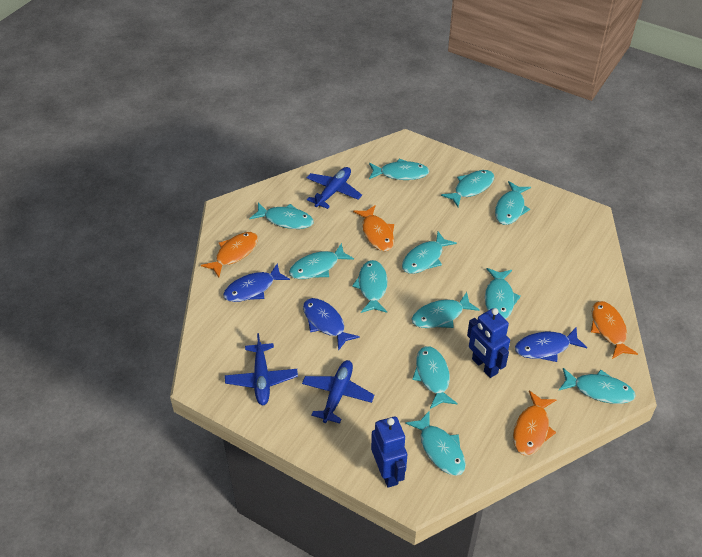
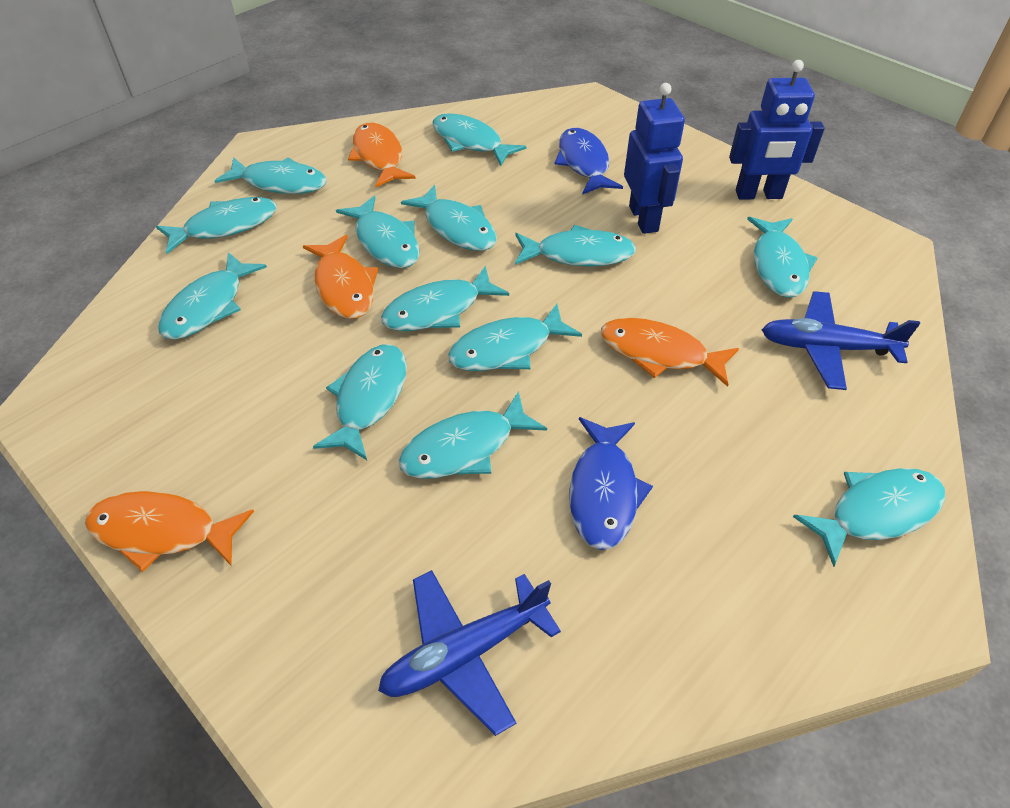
blue fish: [223,263,290,302] [303,298,360,351] [515,328,587,362] = 3 -> [555,128,623,195] [569,417,653,550] = 2
blue plane: [225,333,298,405] [302,360,375,423] [307,167,362,209] = 3 -> [378,570,561,736] [762,291,920,390] = 2
turquoise fish: [249,202,314,229] [289,243,354,279] [352,260,388,313] [369,159,429,180] [402,232,457,274] [405,410,466,476] [411,292,480,328] [412,346,458,409] [441,170,494,207] [485,268,521,319] [495,181,531,225] [559,368,636,404] = 12 -> [156,197,277,254] [158,252,267,340] [215,157,327,194] [313,344,407,460] [336,196,420,268] [381,266,509,331] [398,391,547,479] [401,185,497,251] [433,113,527,166] [448,304,582,371] [515,225,636,267] [747,217,818,298] [793,468,945,567] = 13

